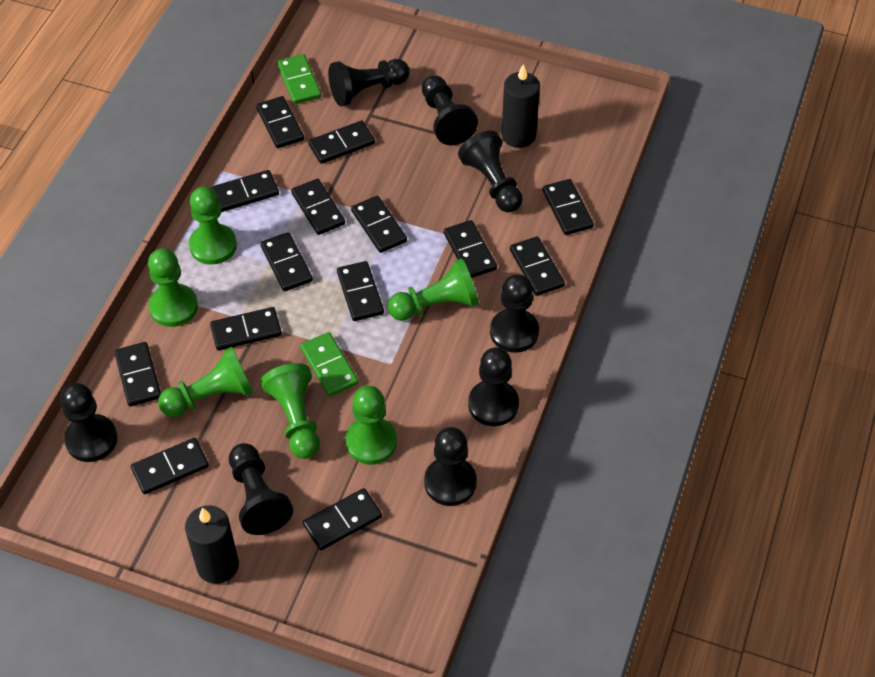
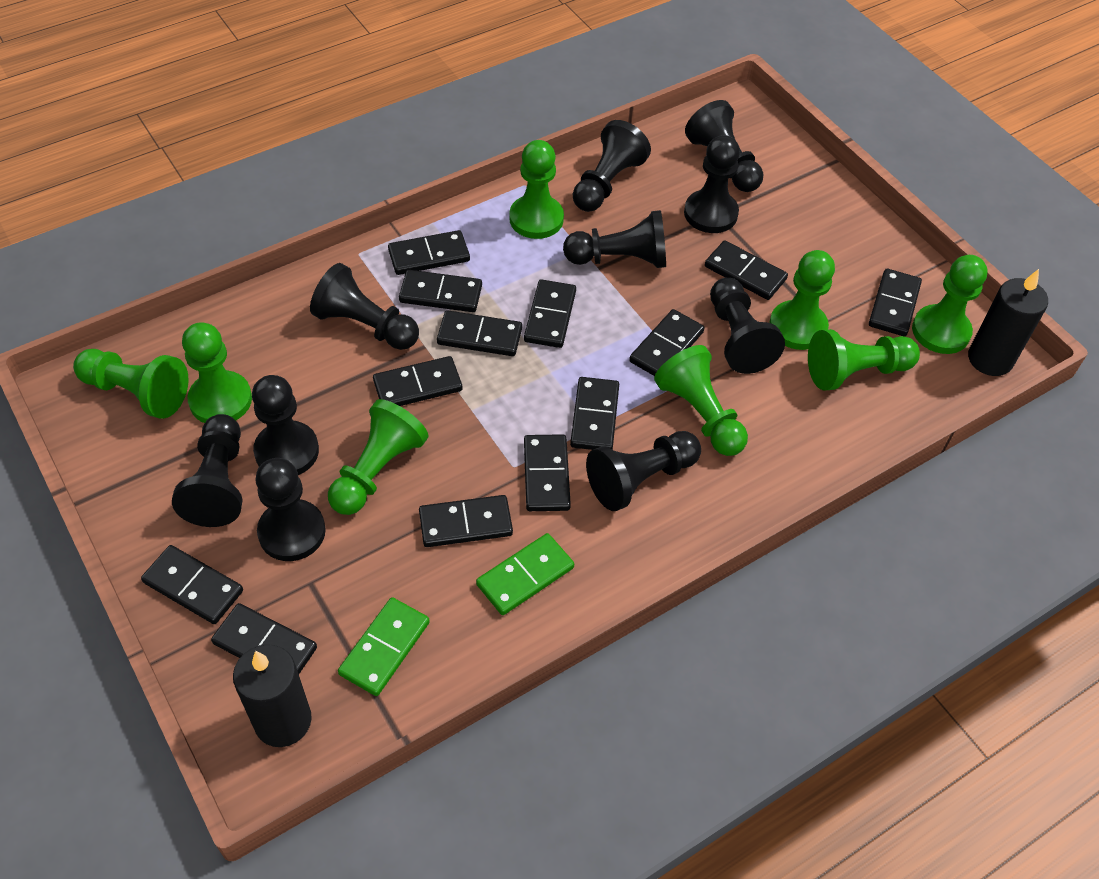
black domino: [114,342,161,406] [131,438,209,494] [210,307,282,351] [211,170,279,212] [256,96,304,148] [260,232,313,291] [291,179,345,235] [303,488,382,550] [308,121,375,164] [337,261,384,321] [351,196,407,253] [444,220,497,278] [510,237,565,296] [543,179,594,235] = 14 -> [141,545,243,624] [211,603,317,674] [373,356,462,406] [388,230,470,275] [399,270,482,312] [419,495,513,547] [437,310,522,356] [524,279,576,348] [524,434,571,511] [570,377,619,450] [629,309,704,376] [705,240,788,300] [869,269,922,336] = 13
black pawn: [60,383,117,462] [229,443,293,535] [328,59,410,107] [422,75,478,145] [424,427,477,506] [458,131,523,212] [468,348,519,426] [490,274,539,353] = 8 -> [172,414,242,527] [252,375,319,475] [255,458,326,561] [310,263,419,350] [563,210,666,268] [573,120,651,212] [586,431,701,511] [684,135,740,233] [685,100,763,192] [710,278,785,374] = 10
green pawn: [148,249,198,327] [158,347,253,417] [189,187,237,265] [261,363,320,459] [345,386,397,465] [388,259,479,321] = 6 -> [73,349,189,419] [182,322,252,423] [328,399,428,515] [509,140,564,239] [654,345,748,456] [769,250,835,350] [808,329,920,390] [912,255,988,354] = 8

